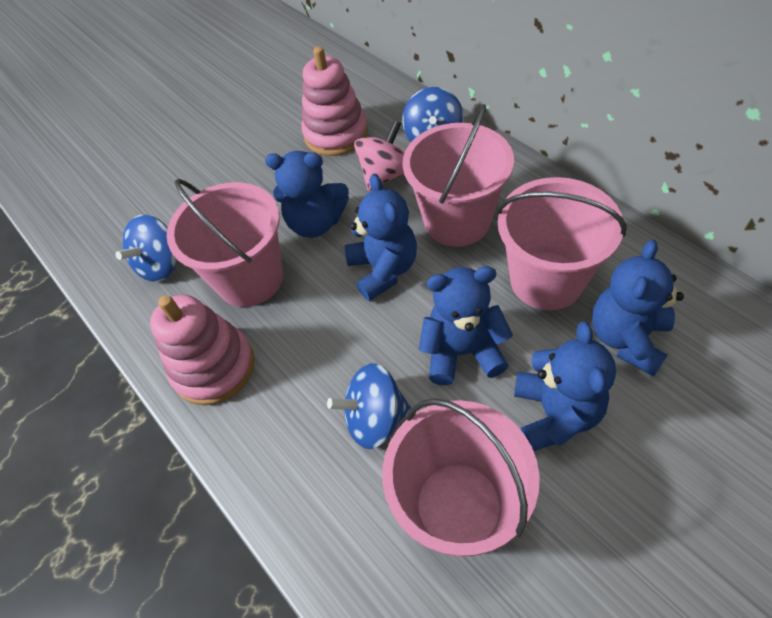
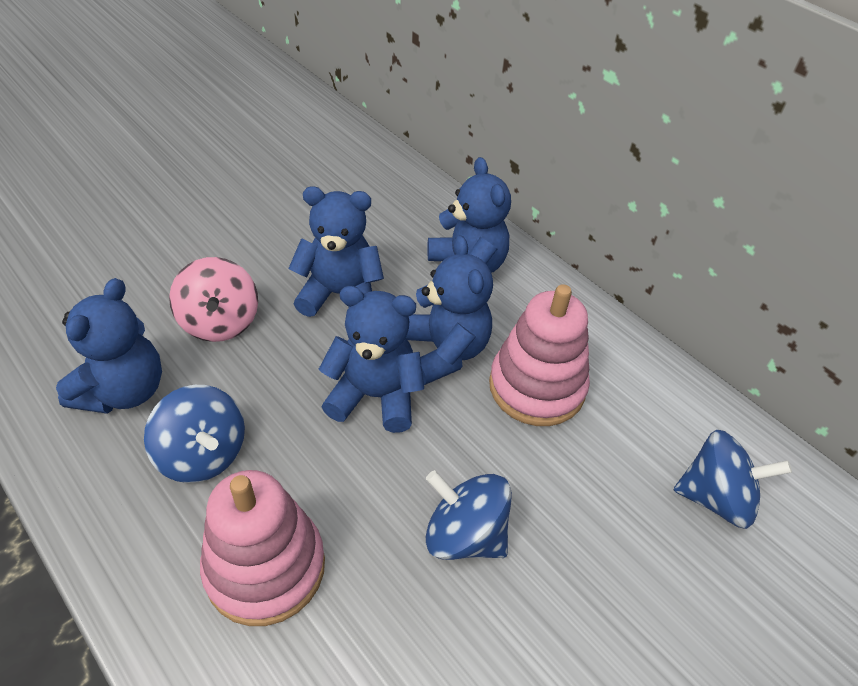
pink bucket: [166,179,283,307] [382,398,540,557] [403,104,514,247] [497,177,627,310] = 4 -> none = 0

